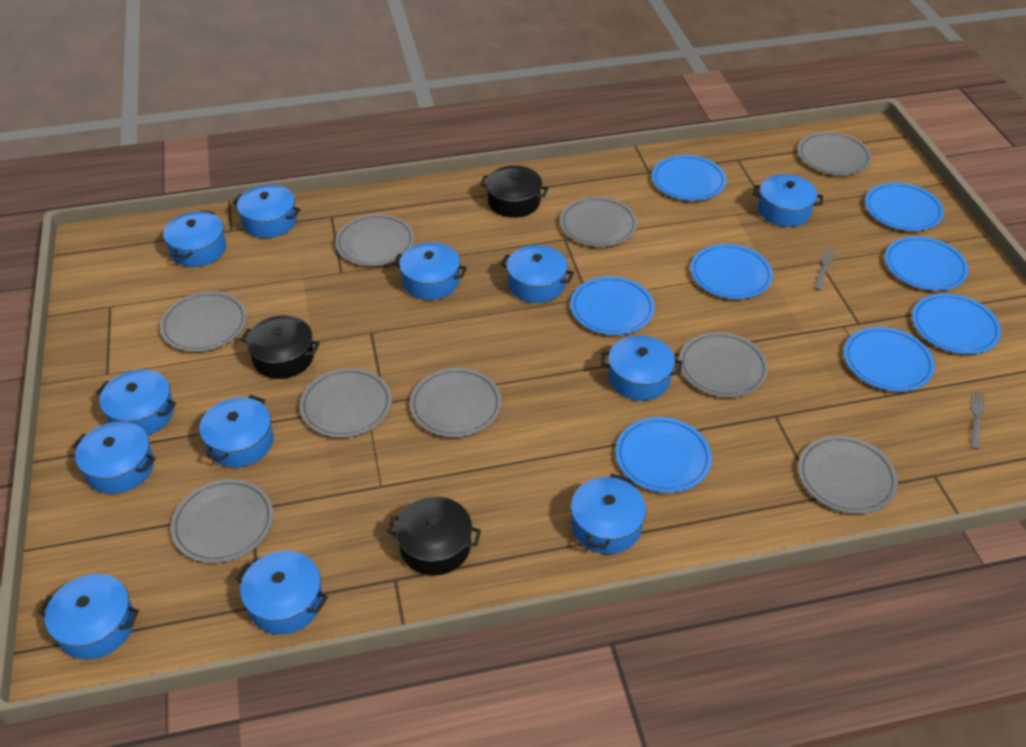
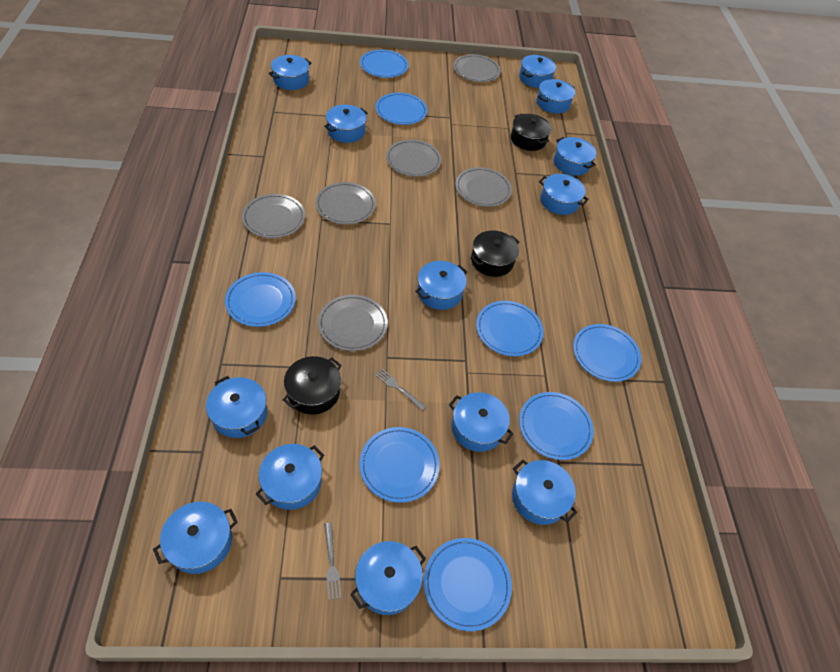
blue pot: [38,574,139,660] [72,422,156,494] [96,369,176,435] [163,210,226,267] [199,395,273,468] [233,185,301,238] [235,551,328,635] [393,242,467,300] [500,245,574,303] [571,474,646,554] [600,335,682,401] [753,174,823,227] = 12 -> [153,502,238,574] [206,376,267,438] [256,444,324,510] [269,55,311,90] [324,105,368,143] [350,541,426,615] [415,261,467,310] [449,392,513,452] [512,460,577,525] [519,55,556,88] [537,79,575,114] [539,174,589,215] [554,137,596,176] = 13
grey plate: [160,291,247,352] [171,479,273,563] [300,368,392,438] [335,214,414,266] [410,368,502,437] [560,197,638,247] [679,332,768,397] [798,132,872,175] [798,436,898,514] = 9 -> [242,194,305,238] [315,182,376,225] [318,295,388,351] [386,140,441,177] [453,54,501,82] [455,167,512,207] = 6

